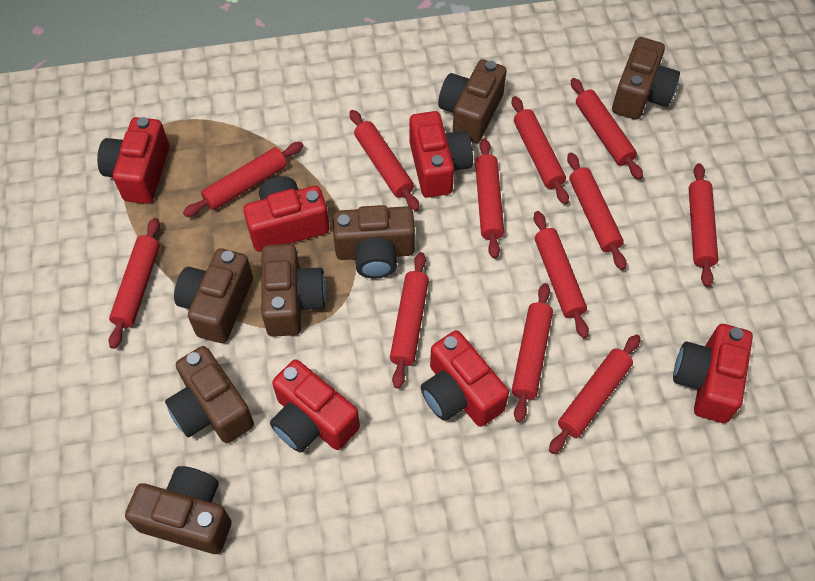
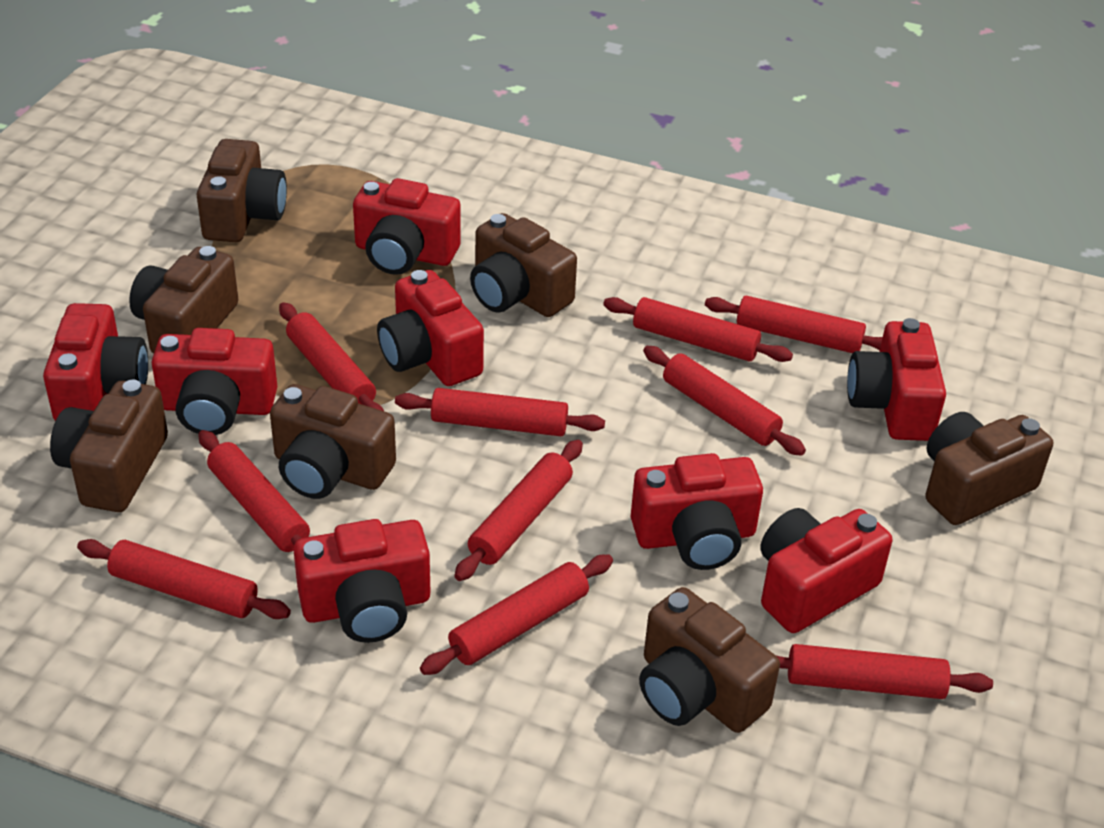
red camera: [97,117,169,204] [243,176,329,252] [270,359,360,453] [409,111,473,198] [421,330,509,427] [673,324,753,423] = 6 -> [43,303,148,421] [152,328,277,435] [293,519,430,643] [353,178,461,275] [377,270,484,386] [631,453,763,570] [760,508,892,633] [847,318,946,441] = 8
red rolling pin: [109,218,160,349] [183,142,303,217] [350,110,420,211] [390,252,429,389] [475,138,504,259] [511,96,569,204] [512,283,553,423] [534,211,589,338] [549,334,640,454] [567,152,626,270] [571,78,643,180] [689,163,718,287] = 12 -> [77,539,291,619] [198,430,310,552] [279,302,384,411] [395,388,605,436] [420,555,613,675] [454,440,583,581] [603,297,793,362] [643,346,806,456] [705,296,883,353] [777,644,993,699] = 10

